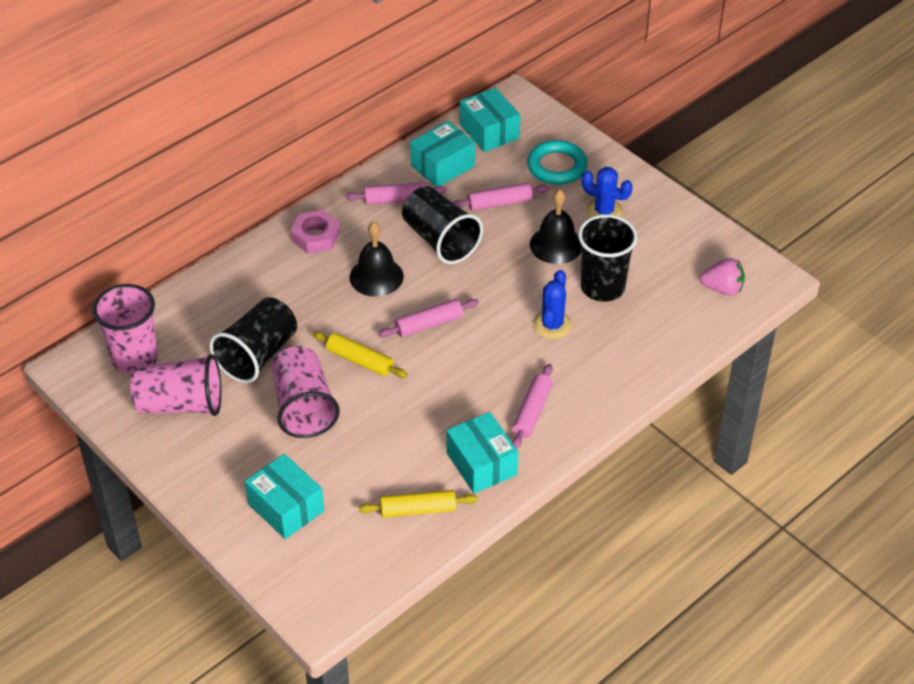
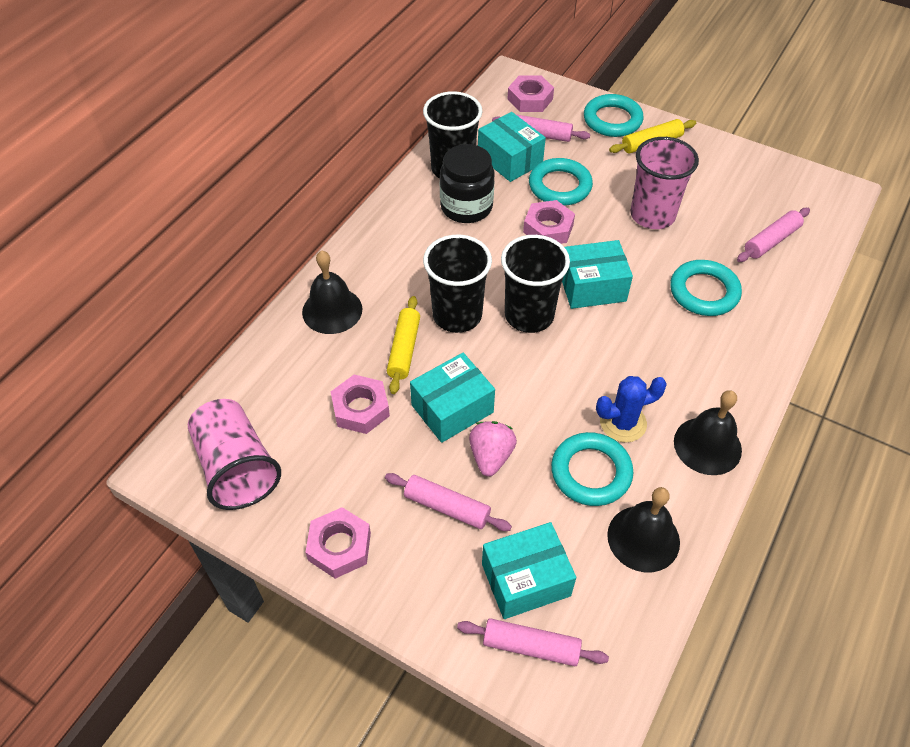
black bell: [350,221,404,297] [530,189,581,264] = 2 -> [302,251,362,334] [607,487,680,572] [674,390,742,475] = 3
black jar: none = 0 -> [440,144,494,223] = 1
blue cactus: [533,270,572,339] [582,167,633,218] = 2 -> [596,376,667,442] = 1
pink cup: [93,284,158,374] [131,354,222,416] [272,346,340,438] = 3 -> [188,399,281,510] [630,137,699,229] = 2
pink nut: [291,210,340,254] = 1 -> [305,507,371,579] [331,374,390,434] [507,75,554,112] [523,200,575,244] = 4
turquoise ring: [527,140,587,185] = 1 -> [529,158,593,206] [551,432,633,506] [584,94,644,137] [670,260,742,316] = 4

